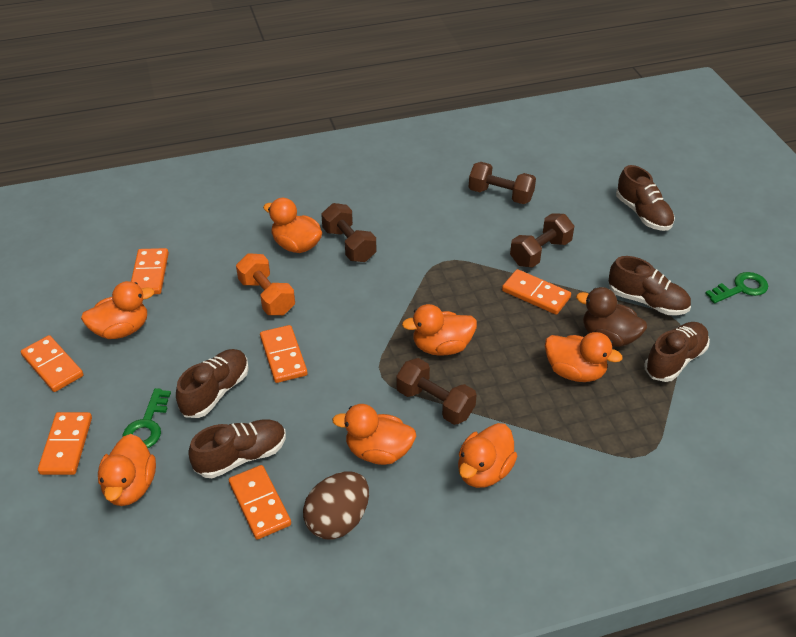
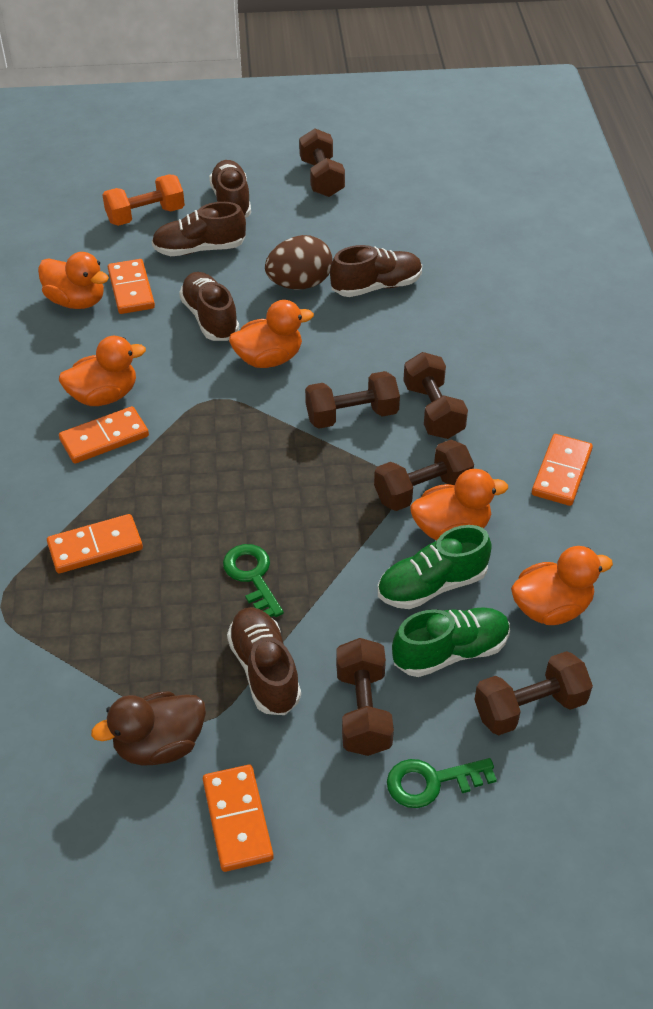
brown dumbbell: [321,203,377,262] [396,358,477,425] [469,162,536,204] [510,213,574,268] = 4 -> [299,128,345,197] [305,371,400,429] [336,638,394,756] [374,440,474,511] [403,352,468,439] [474,651,593,735] = 6
green shoe: none = 0 -> [378,525,492,609] [392,607,510,677] = 2
orange domino: [21,335,83,392] [38,412,92,475] [131,248,169,294] [229,465,291,540] [260,325,307,383] [502,269,571,315] = 6 -> [47,514,143,573] [59,406,149,464] [108,259,155,314] [203,765,274,872] [532,434,593,506] = 5
orange duck: [81,281,154,339] [98,434,156,506] [263,198,322,253] [332,404,416,465] [402,304,477,356] [458,423,517,488] [545,332,623,382] = 7 -> [38,252,109,309] [59,336,146,406] [229,300,314,368] [410,469,508,540] [511,546,613,625] = 5

